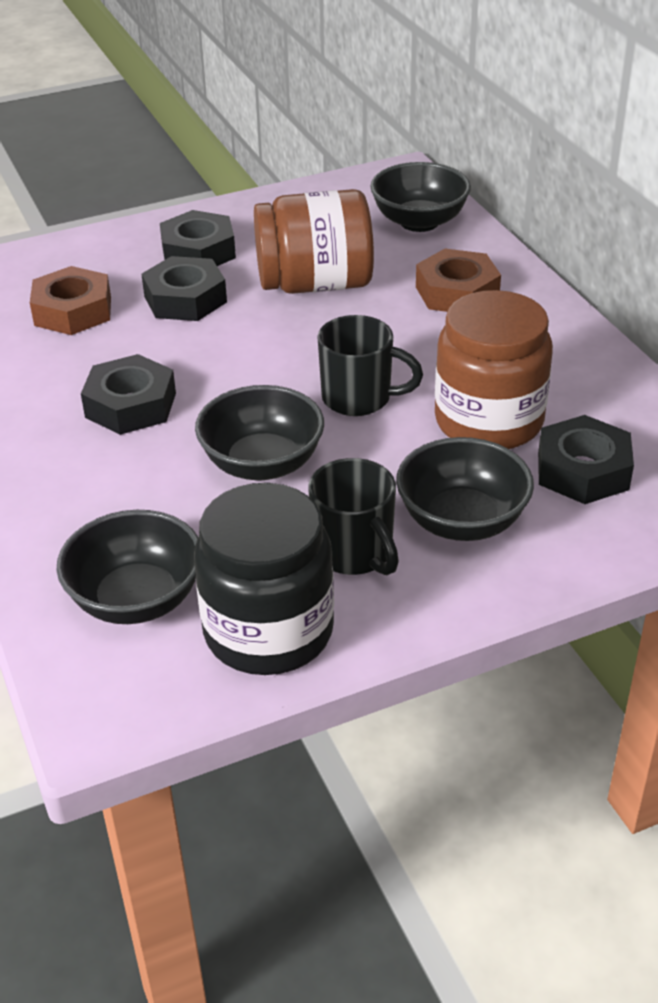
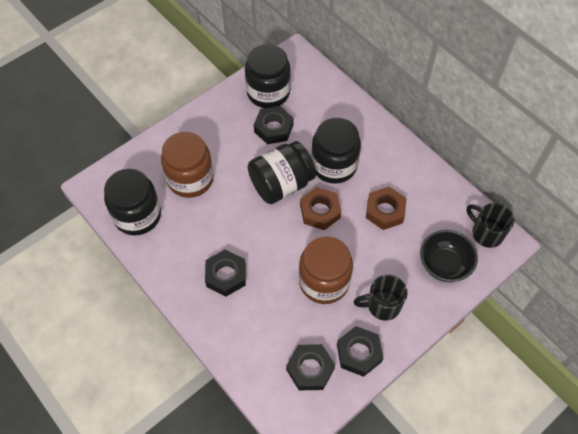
black bowl: [56,510,198,624] [195,385,324,480] [370,162,471,232] [396,437,534,541] = 4 -> [420,230,478,282] = 1
black jar: [194,483,334,675] = 1 -> [104,169,161,236] [245,44,291,108] [248,141,316,204] [311,118,361,184] = 4

